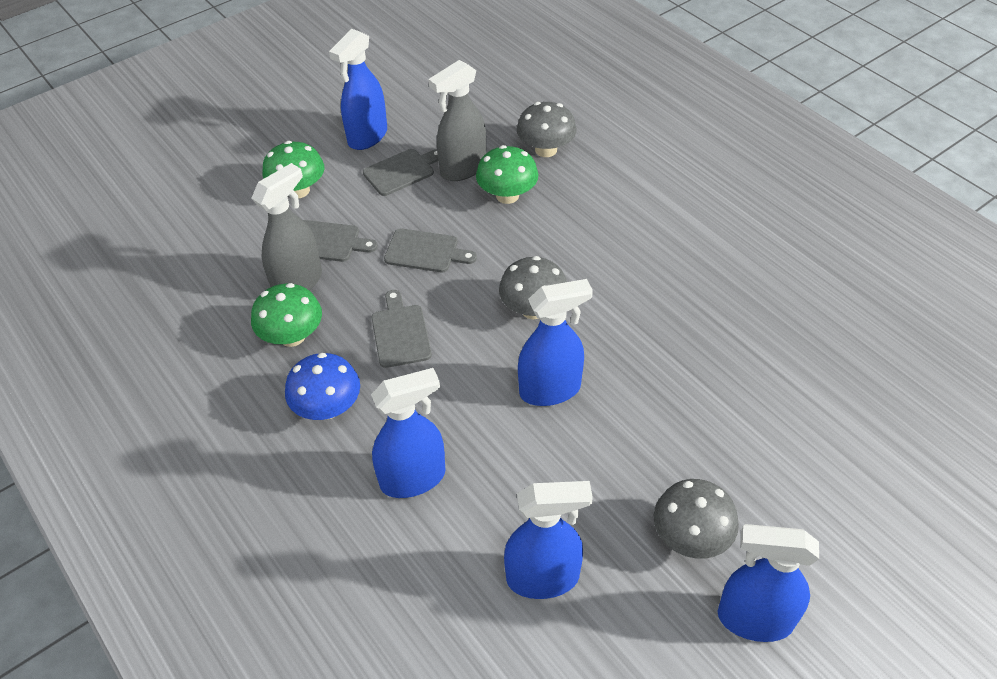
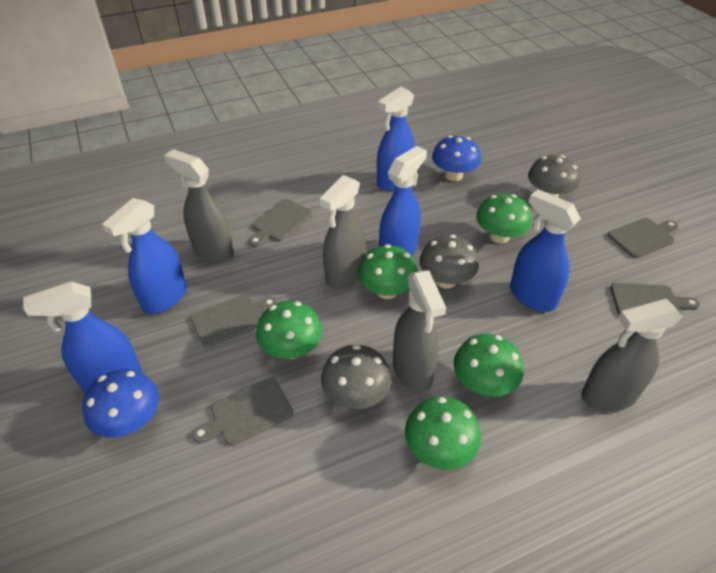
blue mushroom: [285,353,360,420] = 1 -> [82,369,159,438] [432,135,481,181] = 2
green mushroom: [251,283,322,347] [262,141,324,198] [476,145,539,204] = 3 -> [256,301,322,359] [358,244,418,299] [405,396,481,470] [453,334,523,397] [476,194,532,244] = 5
grey cutting board: [303,220,378,262] [363,149,438,196] [371,290,432,368] [384,228,477,272] = 4 -> [191,295,277,348] [192,378,293,446] [249,199,312,247] [608,218,678,258] [610,283,700,315] = 5
grey spray bottle: [251,163,322,291] [428,60,486,181] = 2 -> [164,149,234,263] [319,175,366,289] [393,270,446,393] [581,299,683,412] = 4

